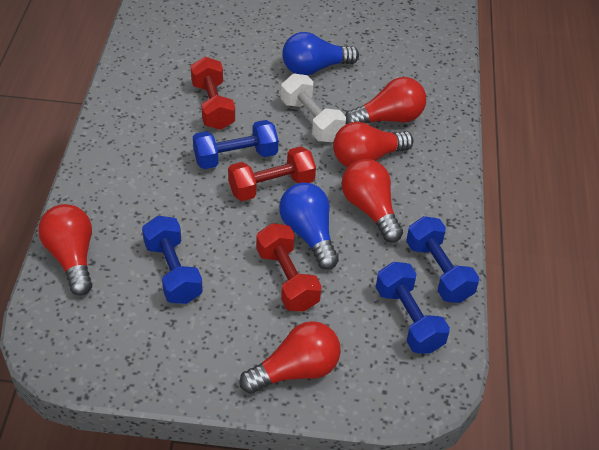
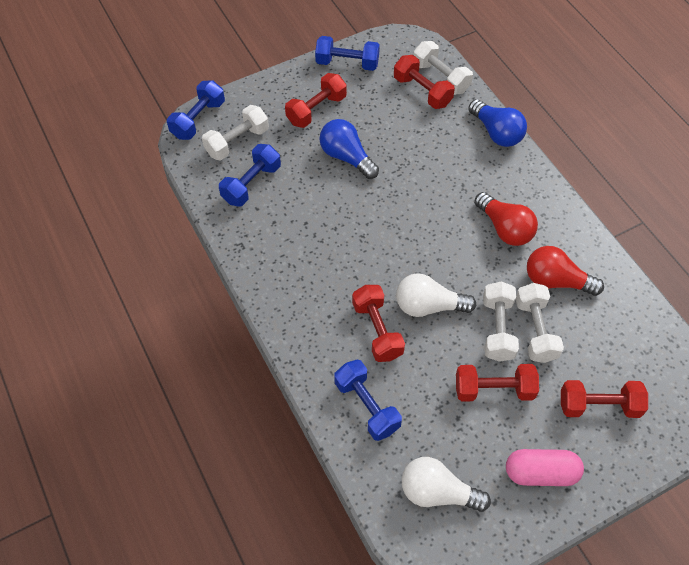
pink capsule: none = 0 -> [506,449,584,486] = 1
red dumbbell: [191,57,235,130] [228,146,316,201] [256,223,322,312] = 3 -> [285,73,347,128] [352,285,405,362] [394,55,455,109] [456,364,539,402] [561,380,648,418] = 5
red light bulb: [38,204,92,296] [239,321,341,394] [333,122,414,167] [341,159,403,243] [345,77,426,124] = 5 -> [474,192,538,246] [527,246,604,296] = 2
white dumbbell: [281,74,346,142] = 1 -> [202,105,269,160] [413,41,473,95] [483,281,519,362] [516,283,564,363] = 4
white light bulb: none = 0 -> [396,273,476,317] [402,457,491,512] = 2

